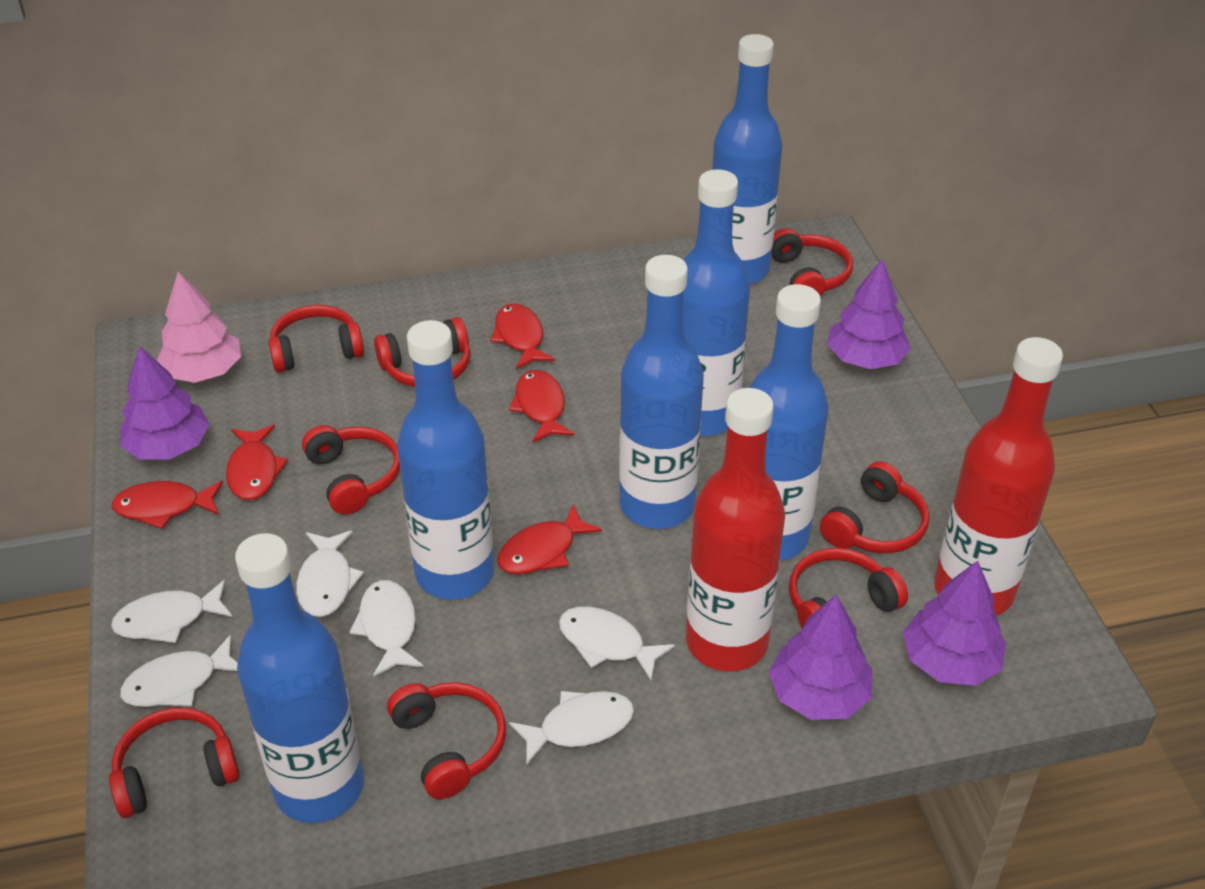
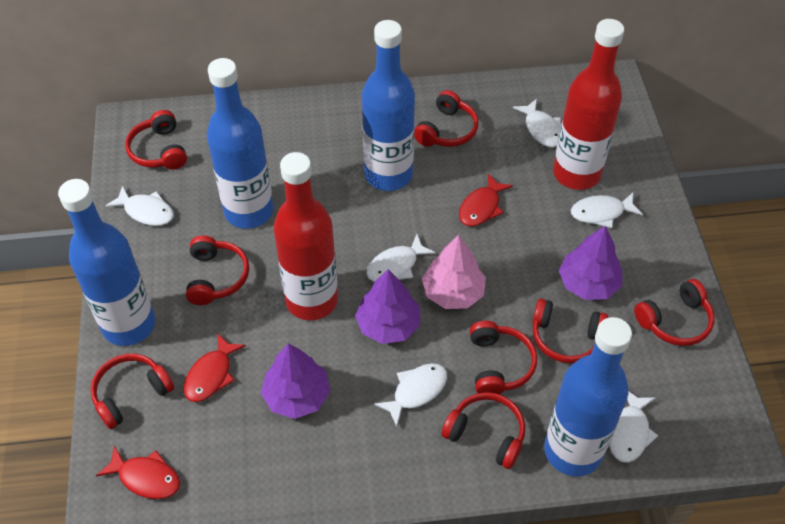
blue bottle: [235,533,364,823] [397,320,494,600] [619,255,704,529] [683,169,750,436] [712,34,782,284] [750,284,828,560] = 6 -> [58,179,155,346] [207,58,274,229] [362,20,415,191] [544,317,632,476] = 4
purple tree: [120,346,210,459] [769,594,872,720] [827,259,911,369] [903,561,1006,686] = 4 -> [261,343,330,419] [355,269,420,344] [559,226,622,300] = 3
red fish: [112,481,223,529] [226,425,288,500] [491,303,555,369] [497,504,602,574] [509,370,574,443] = 5 -> [96,445,180,499] [184,334,246,402] [459,174,513,226] = 3

